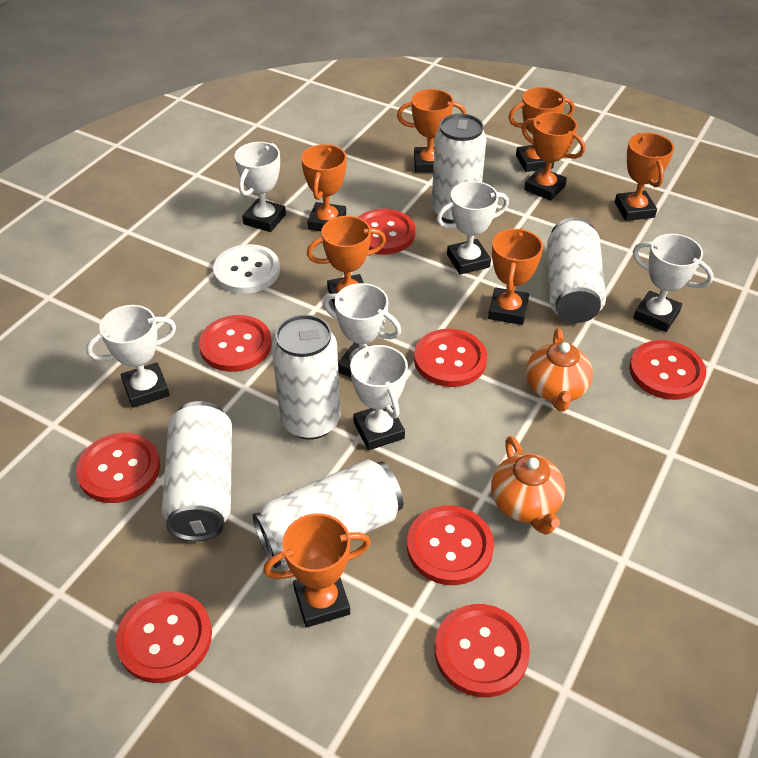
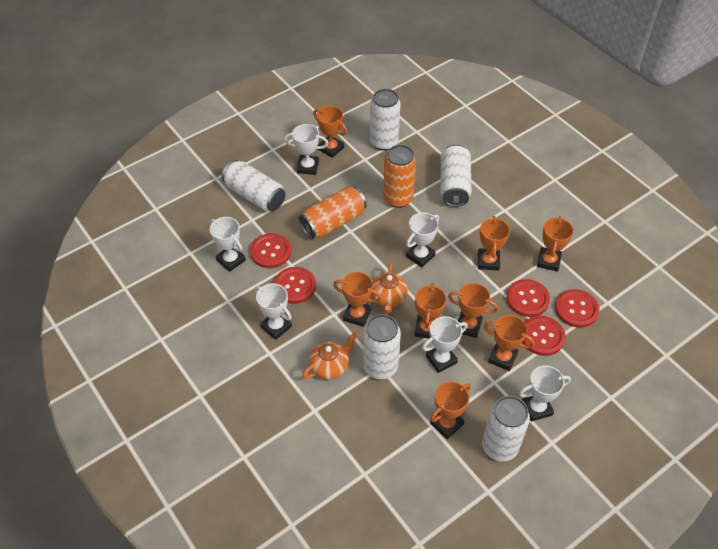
orange can: none = 0 -> [299,186,367,239] [383,145,416,208] = 2
red button: [76,433,160,503] [116,591,212,683] [199,315,272,372] [358,209,415,254] [407,505,494,585] [414,329,487,387] [435,604,530,697] [629,340,706,400] = 8 -> [250,233,291,268] [274,267,316,304] [506,279,550,317] [522,316,566,356] [555,289,599,328] = 5
white button: [213,244,280,294] = 1 -> none = 0

